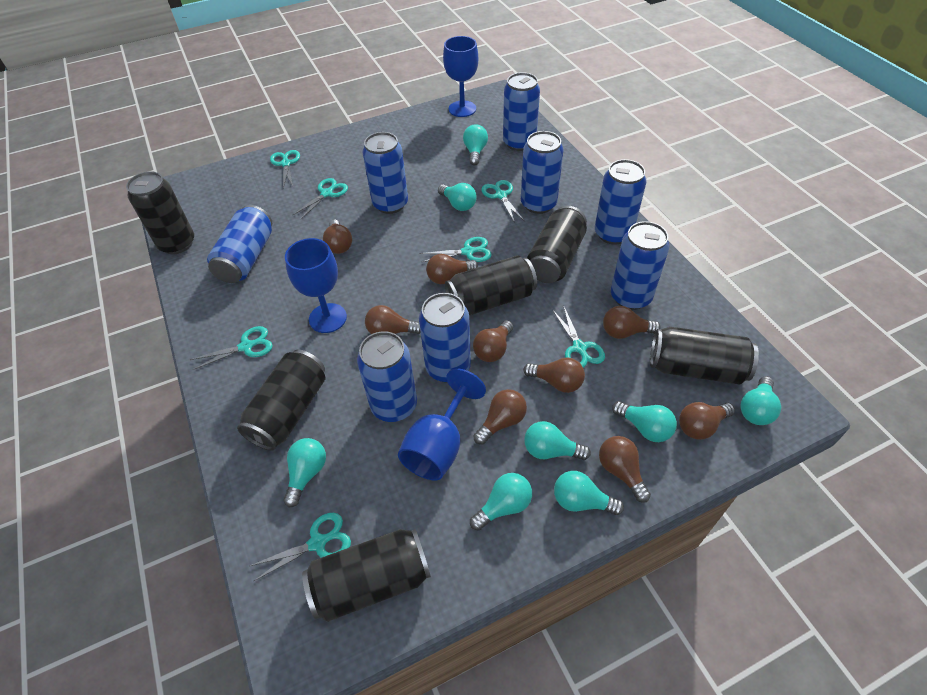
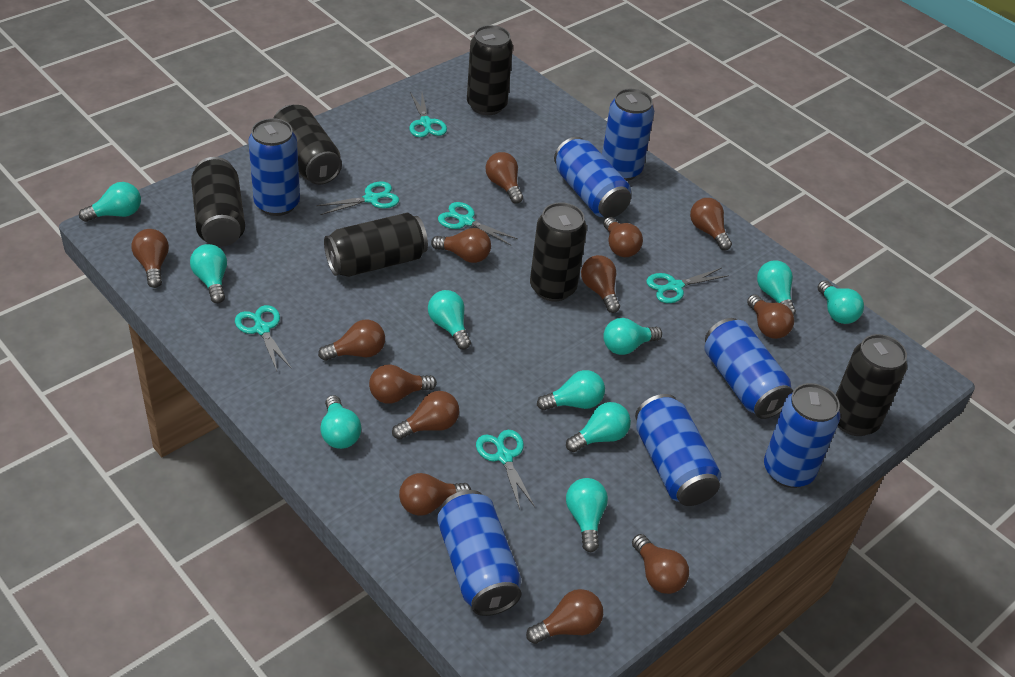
blue can: [207,205,272,283] [357,331,417,422] [363,132,408,214] [419,293,471,383] [503,72,540,151] [521,131,564,214] [595,159,646,245] [611,221,669,310] = 8 -> [248,118,300,216] [437,490,522,616] [554,137,631,218] [602,89,654,181] [635,394,721,506] [704,318,793,419] [764,383,840,488] = 7
blue goblet: [285,238,347,333] [398,368,486,480] [443,36,478,117] = 3 -> none = 0
brown light bulb: [323,219,352,254] [365,305,421,334] [426,254,478,284] [473,320,513,362] [473,389,527,445] [523,357,585,393] [599,436,651,503] [603,306,661,339] [679,402,735,440] = 9 -> [131,229,169,288] [318,320,385,361] [369,365,437,404] [392,391,459,440] [399,473,471,516] [431,228,491,263] [485,152,523,204] [526,589,603,644] [581,255,620,313] [603,217,643,257] [632,534,689,594] [690,198,732,250] [747,295,794,339] = 13
turquoise light bulb: [283,438,326,507] [438,183,477,211] [463,124,488,165] [470,473,532,531] [524,421,591,460] [554,471,624,515] [612,401,677,442] [740,376,781,425] = 8 -> [79,182,141,222] [190,244,227,303] [320,395,361,449] [428,290,471,350] [537,370,605,411] [566,402,631,452] [566,478,608,552] [603,318,662,355] [757,260,796,315] [818,281,864,324] = 10
turquoise scissors: [190,326,273,370] [250,513,351,581] [270,150,300,188] [292,178,348,220] [419,237,492,262] [481,180,525,223] [552,307,605,368] = 7 -> [235,305,292,371] [316,181,399,215] [409,92,447,137] [438,202,518,245] [476,430,535,509] [646,268,729,303] = 6

